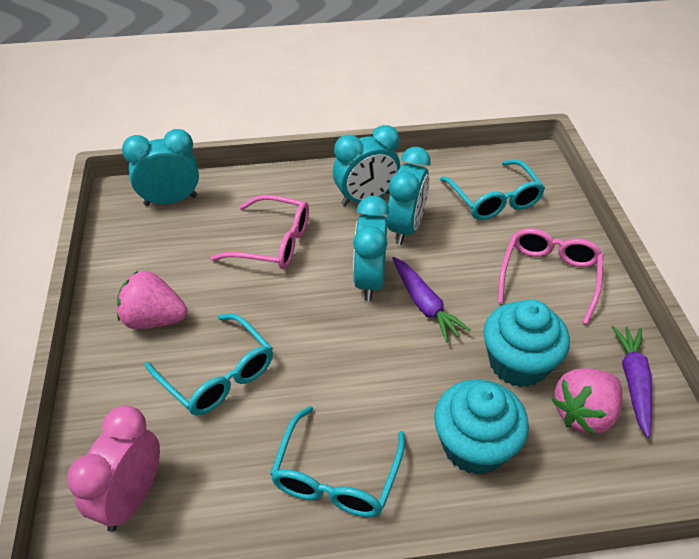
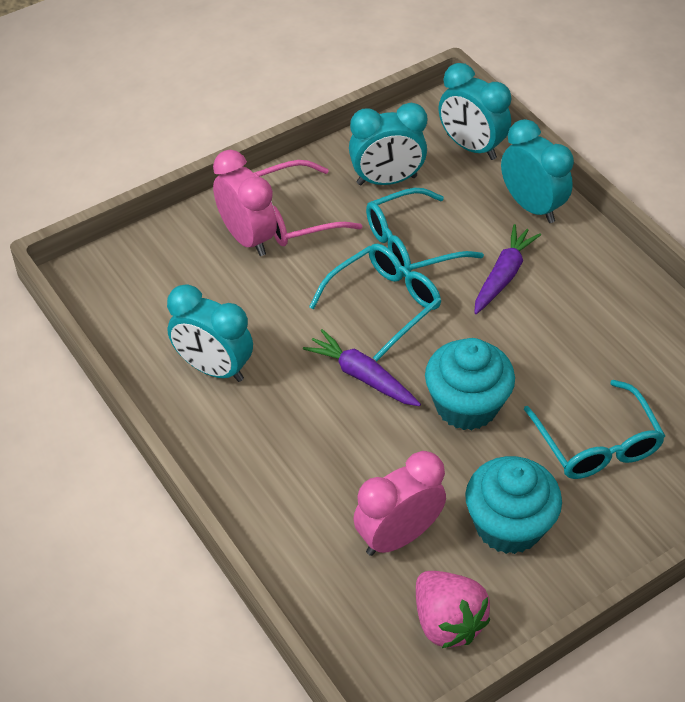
pink clock: [67,406,160,532] = 1 -> [213,150,277,256] [353,451,446,556] = 2
pink glasses: [210,195,309,269] [498,228,603,324] = 2 -> [254,160,362,246] = 1
pink strawberry: [117,271,187,329] [552,368,622,435] = 2 -> [416,571,491,648] = 1

